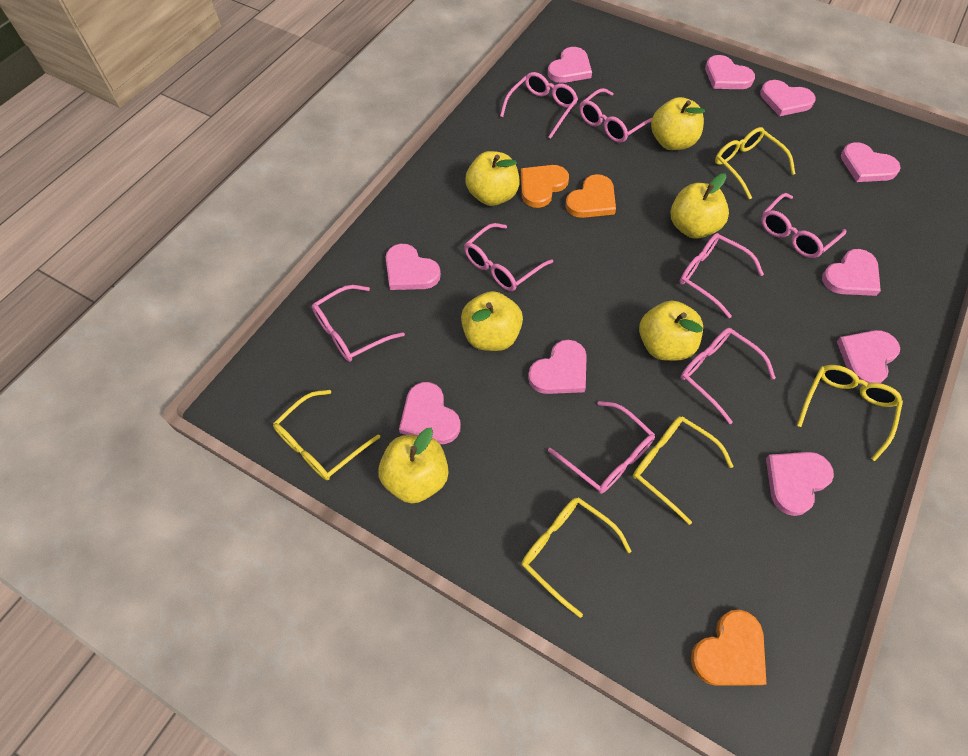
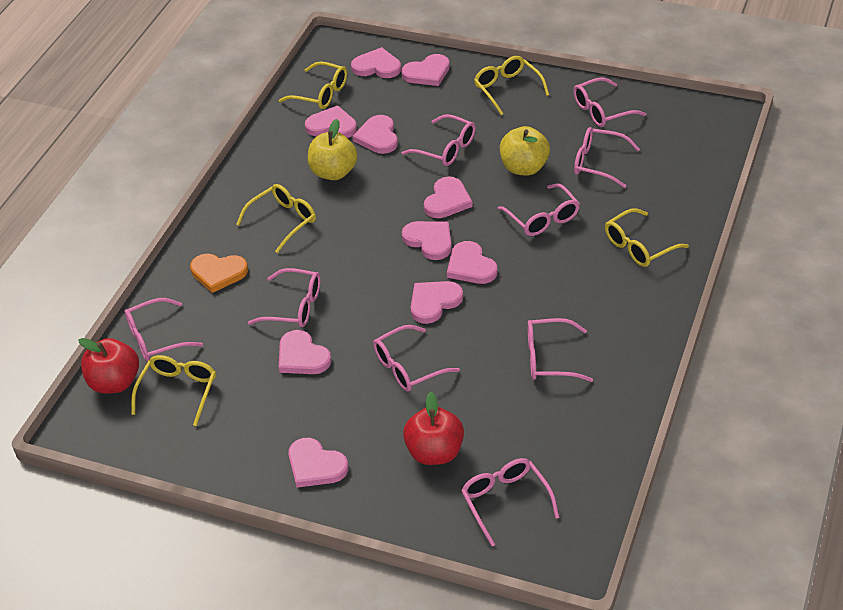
orange heart: [521,165,569,208] [565,174,616,218] [691,610,767,686] = 3 -> [190,254,248,293] = 1
pink glasses: [312,285,405,362] [464,223,553,291] [500,72,578,139] [548,401,655,494] [580,88,652,143] [680,233,764,318] [680,328,776,424] [761,193,846,258] = 8 -> [125,298,203,361] [248,268,321,327] [373,325,460,391] [402,114,476,166] [461,458,559,546] [498,183,580,236] [527,318,593,382] [573,77,646,127] [574,127,640,188] = 9
red apple: none = 0 -> [78,338,139,394] [403,392,464,465] = 2
yellow apple: [378,428,448,504] [461,291,523,351] [465,151,520,206] [639,301,703,361] [651,97,705,150] [671,173,729,238] = 6 -> [308,119,358,180] [500,126,550,176] = 2

